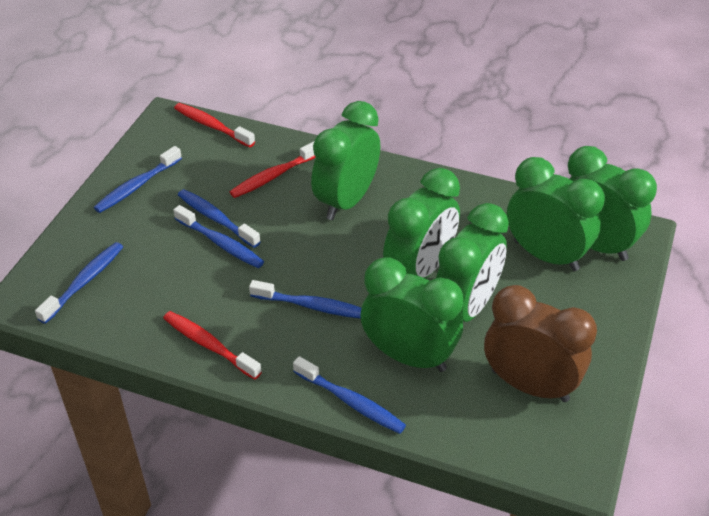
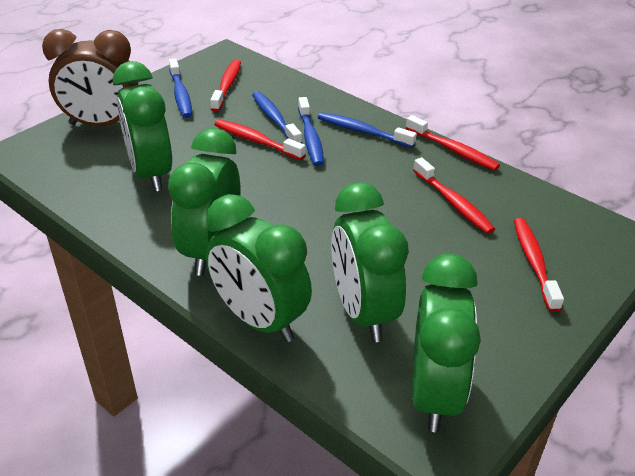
blue toothbrush: [35,242,123,324] [94,146,182,213] [173,205,264,268] [178,189,261,248] [249,280,361,319] [293,356,406,434] = 6 -> [169,59,192,118] [252,91,302,143] [298,97,324,166] [318,112,417,148] = 4
green clock: [311,101,380,220] [360,257,464,372] [383,168,460,279] [436,203,509,322] [507,157,605,271] [568,146,657,261] = 6 -> [113,61,172,192] [168,128,241,276] [206,194,312,342] [331,182,409,342] [412,254,481,432] = 5
red toothbrush: [163,311,262,380] [174,103,255,147] [230,141,316,198] = 3 -> [210,59,241,112] [214,119,306,160] [406,115,500,171] [413,157,495,234] [514,218,564,312] = 5

